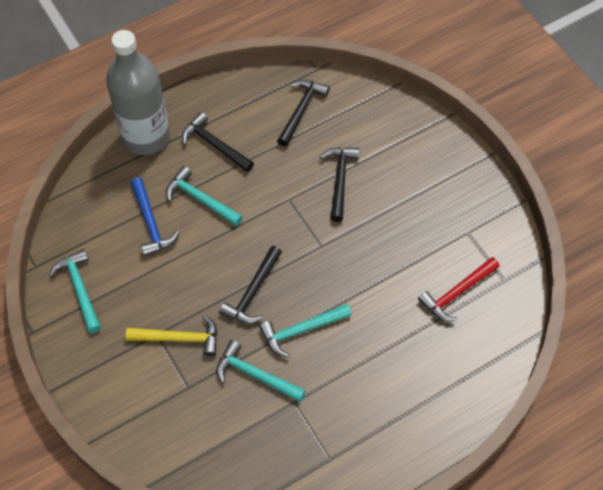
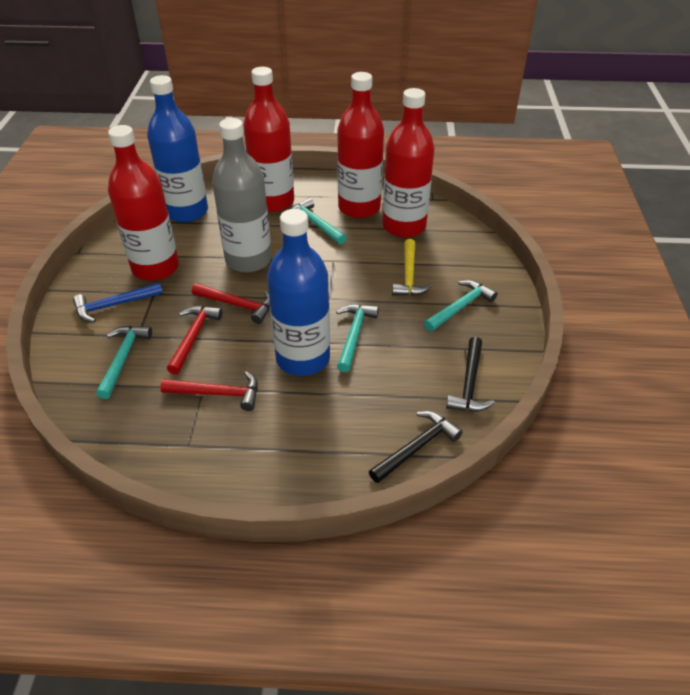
black hammer: [181,112,254,172] [219,246,282,324] [277,80,330,147] [320,147,360,222] = 4 -> [369,411,463,483] [446,337,494,412] = 2
blue bottle: none = 0 -> [147,75,208,223] [267,209,330,376] = 2
red bottle: none = 0 -> [108,125,179,281] [243,67,294,212] [337,72,384,218] [382,88,435,238] = 4
red hammer: [418,257,500,322] = 1 -> [160,371,258,411] [167,306,222,375] [192,283,270,324] = 3

